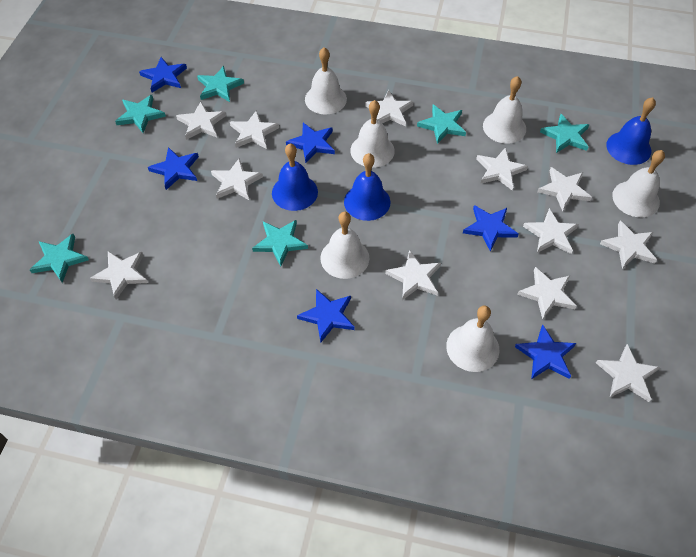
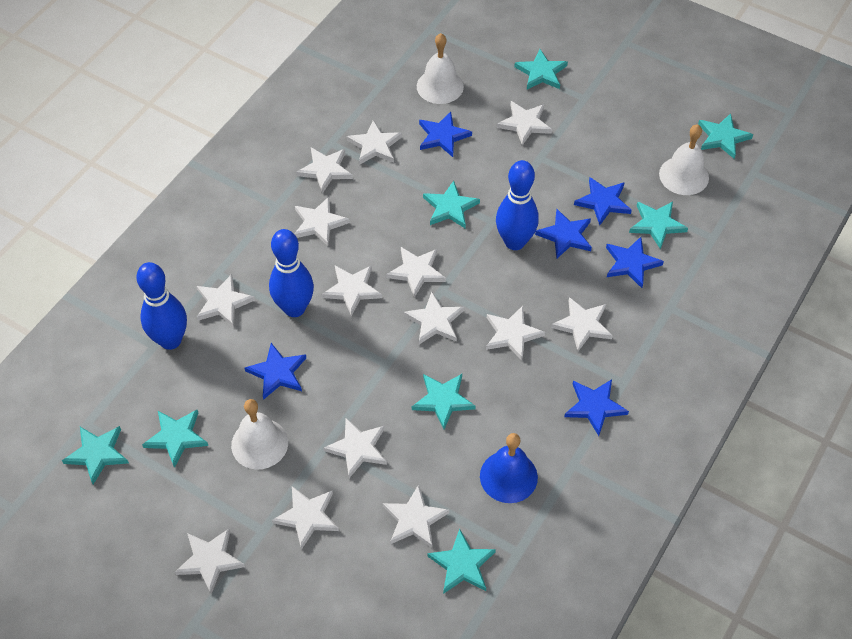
blue bell: [272,143,318,211] [344,153,391,221] [606,97,656,165] = 3 -> [480,433,538,503] = 1
blue bowling pin: none = 0 -> [136,262,187,350] [269,229,314,317] [496,160,539,250] = 3
turquoise star: [30,234,89,283] [115,95,166,133] [197,66,244,102] [252,220,308,266] [417,104,466,144] [540,114,590,153] = 6 -> [62,426,129,485] [142,410,208,468] [412,374,476,429] [423,181,480,229] [427,529,496,594] [514,49,568,89] [629,202,688,249] [698,113,753,159] = 8
white bell: [305,47,347,114] [320,212,369,279] [350,100,395,168] [446,306,499,372] [483,76,526,144] [612,150,665,217] = 6 -> [231,399,288,470] [417,33,464,104] [659,124,709,195] = 3
white star: [90,251,148,299] [176,102,226,140] [211,158,263,200] [230,110,279,149] [365,90,414,126] [385,250,441,300] [476,148,528,190] [517,267,577,319] [523,208,579,254] [537,167,592,212] [596,344,660,402] [600,221,657,269] = 12 -> [175,529,245,594] [197,274,255,327] [272,486,339,550] [294,197,350,246] [296,148,353,194] [322,265,382,316] [323,418,387,478] [347,120,402,165] [383,485,449,548] [386,247,446,298] [404,292,464,344] [486,306,545,360] [497,101,552,146] [551,297,613,351] = 14

